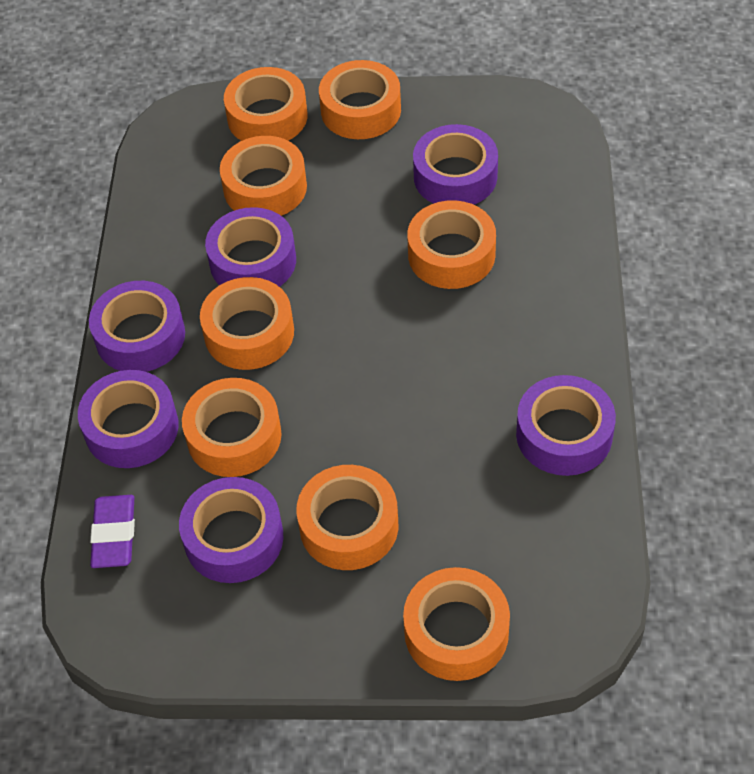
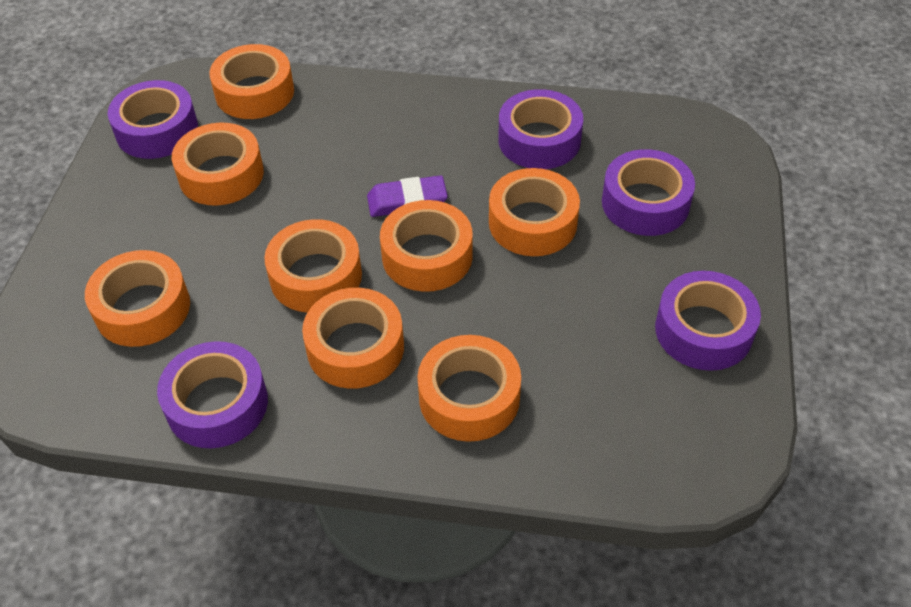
purple tape: [78,370,179,468] [89,281,185,372] [179,477,283,583] [205,207,296,287] [413,124,498,205] [516,375,616,476] = 6 -> [108,80,198,159] [157,341,268,448] [498,89,583,169] [602,149,695,236] [655,271,761,371] = 5

